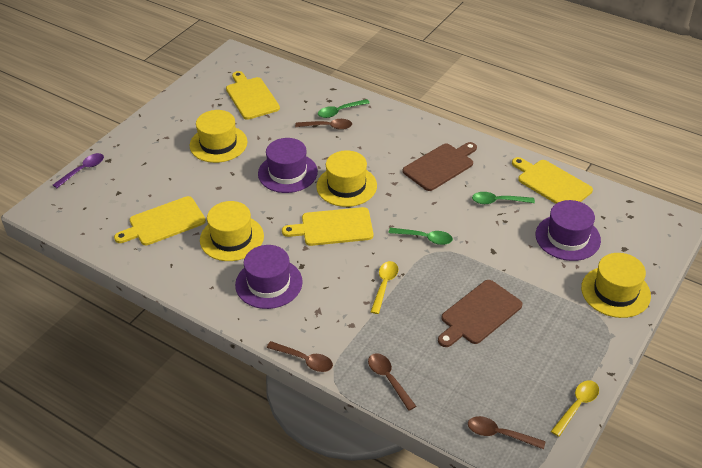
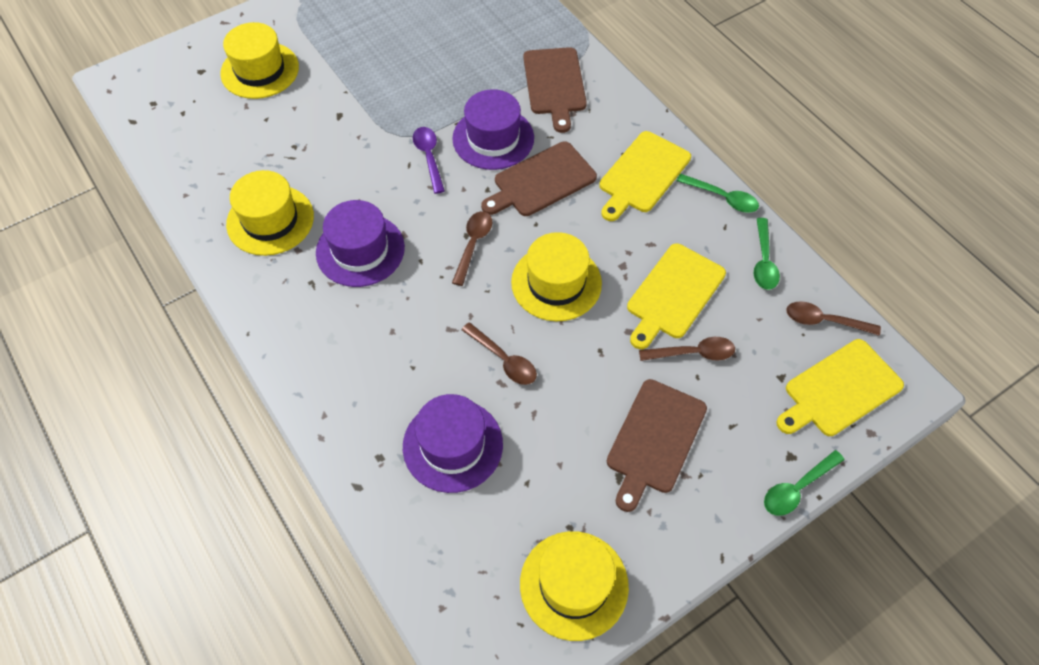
brown cutting board: [403,142,477,191] [438,280,523,347] = 2 -> [481,142,597,216] [523,47,587,133] [607,379,707,512] = 3
yellow cutting board: [114,196,206,245] [226,71,280,120] [282,207,373,246] [512,157,593,204] = 4 -> [600,131,691,221] [627,243,726,349] [776,339,904,436] = 3
yellow spoon: [371,261,399,314] [551,380,599,437] = 2 -> none = 0

